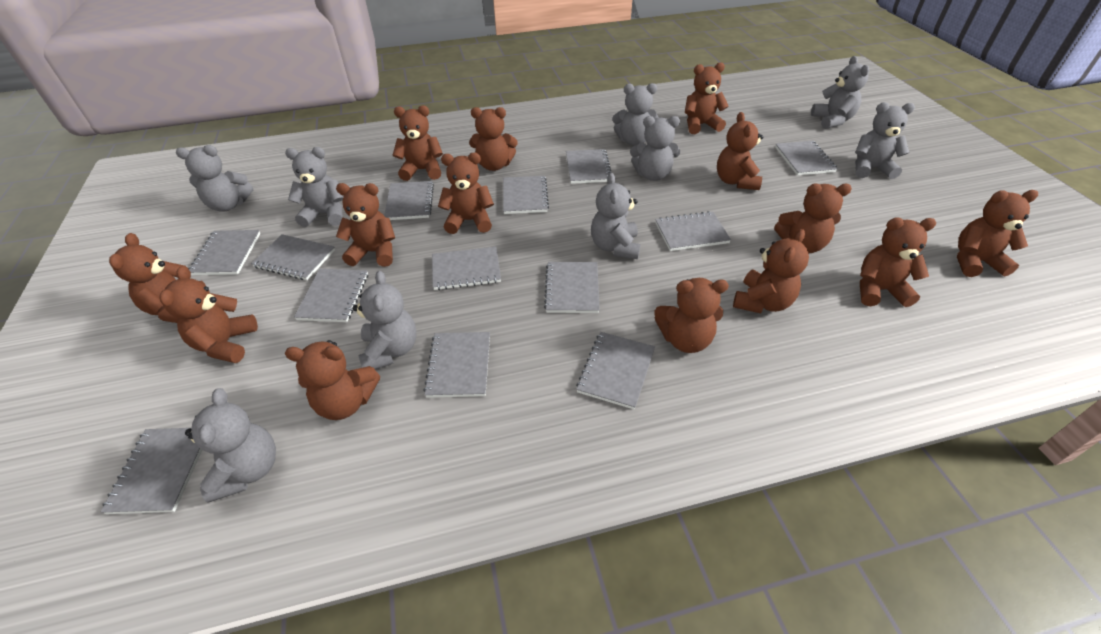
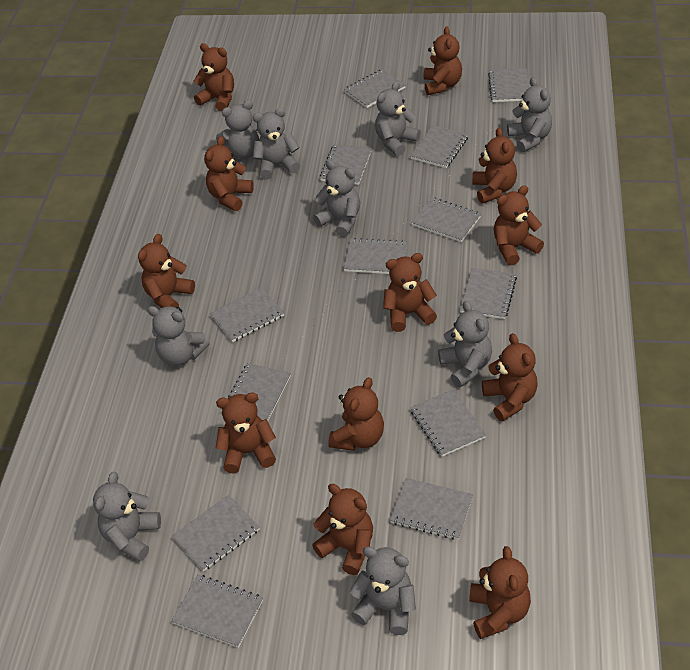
brown teddy bear: [109,233,206,323] [160,266,258,363] [285,340,380,420] [336,183,395,267] [393,105,443,181] [438,153,494,234] [469,107,518,171] [654,278,729,353] [685,62,729,134] [717,112,763,190] [733,229,809,313] [774,183,852,253] [860,217,936,307] [957,190,1038,277] = 14 -> [138,234,195,308] [193,43,234,111] [204,136,254,211] [216,393,276,473] [312,484,373,575] [328,377,384,451] [383,253,437,332] [423,26,462,95] [469,546,531,639] [473,128,517,204] [482,333,538,421] [494,185,544,265] = 12

